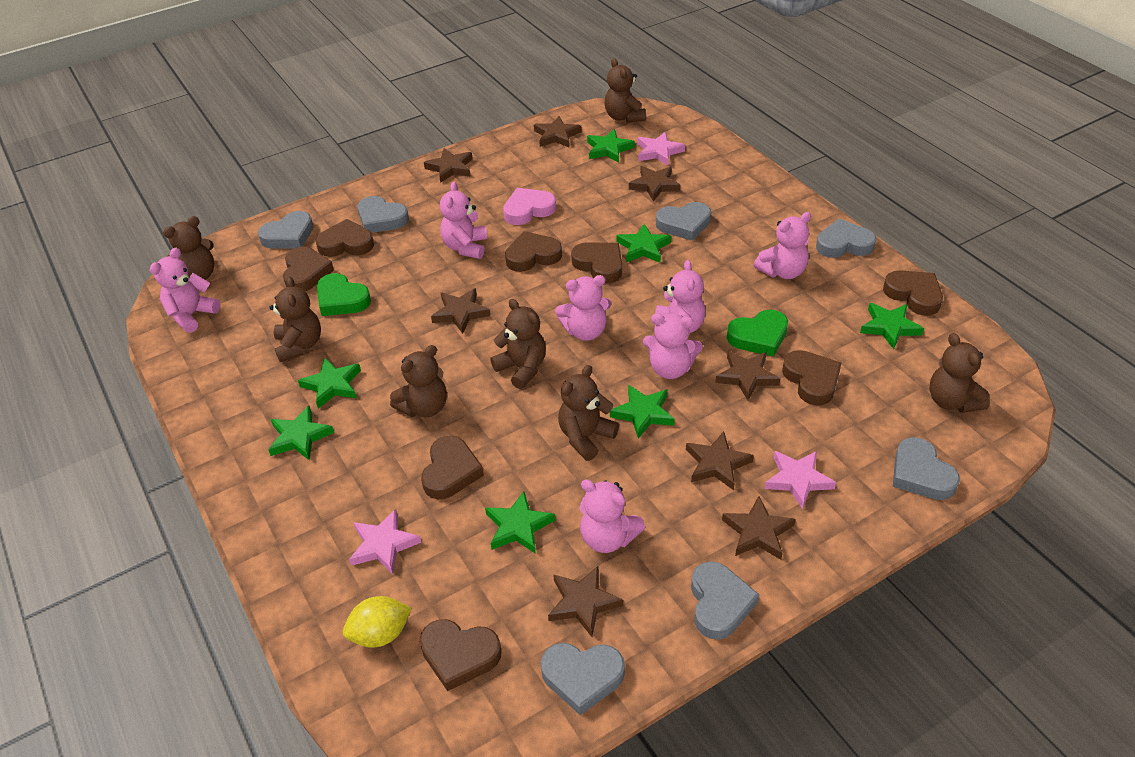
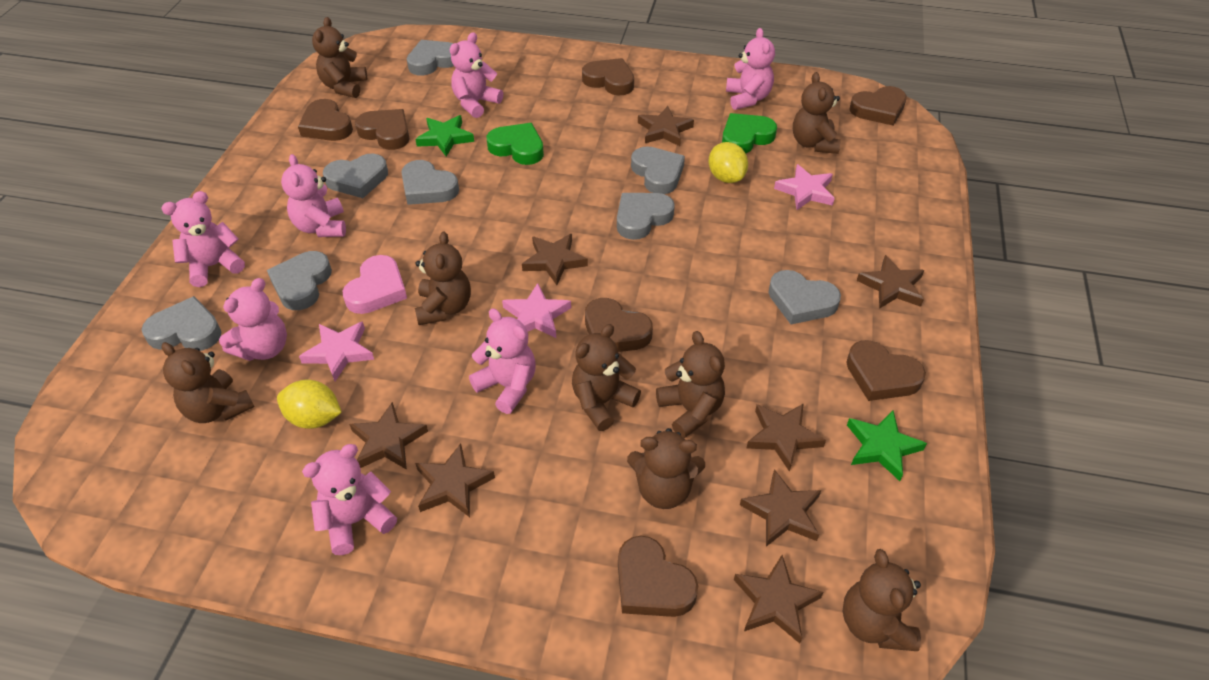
brown heart: [283,247,334,291] [316,219,374,257] [420,619,502,691] [421,436,484,499] [505,231,562,272] [571,242,622,283] [782,350,841,405] [883,270,943,316] = 8 -> [298,99,353,141] [355,109,410,150] [582,58,634,95] [585,298,653,352] [618,536,698,617] [846,340,926,401] [850,86,907,126] = 7
brown teddy bear: [163,216,214,280] [269,276,321,362] [390,345,447,417] [490,299,546,389] [558,365,619,461] [605,58,646,123] [929,333,990,413] = 7 -> [161,342,255,423] [312,17,367,98] [415,231,471,325] [572,324,641,431] [627,428,705,509] [656,331,725,438] [793,72,841,154] [843,549,921,651] = 8
green star: [268,406,334,460] [298,358,361,409] [485,491,555,554] [587,129,635,163] [610,385,675,439] [616,224,671,263] [860,303,924,349] = 7 -> [415,115,474,156] [847,410,927,481] = 2
grey heart: [258,211,314,249] [357,196,409,233] [541,643,625,715] [656,202,711,241] [691,561,759,640] [816,218,876,258] [893,437,960,500] = 7 -> [141,296,221,351] [267,251,332,310] [323,154,388,198] [401,160,459,205] [407,40,454,76] [617,193,675,240] [631,146,685,194] [768,270,841,324] = 8
yellow lemon: [343,596,412,648] = 1 -> [277,380,342,429] [709,142,748,183] = 2

